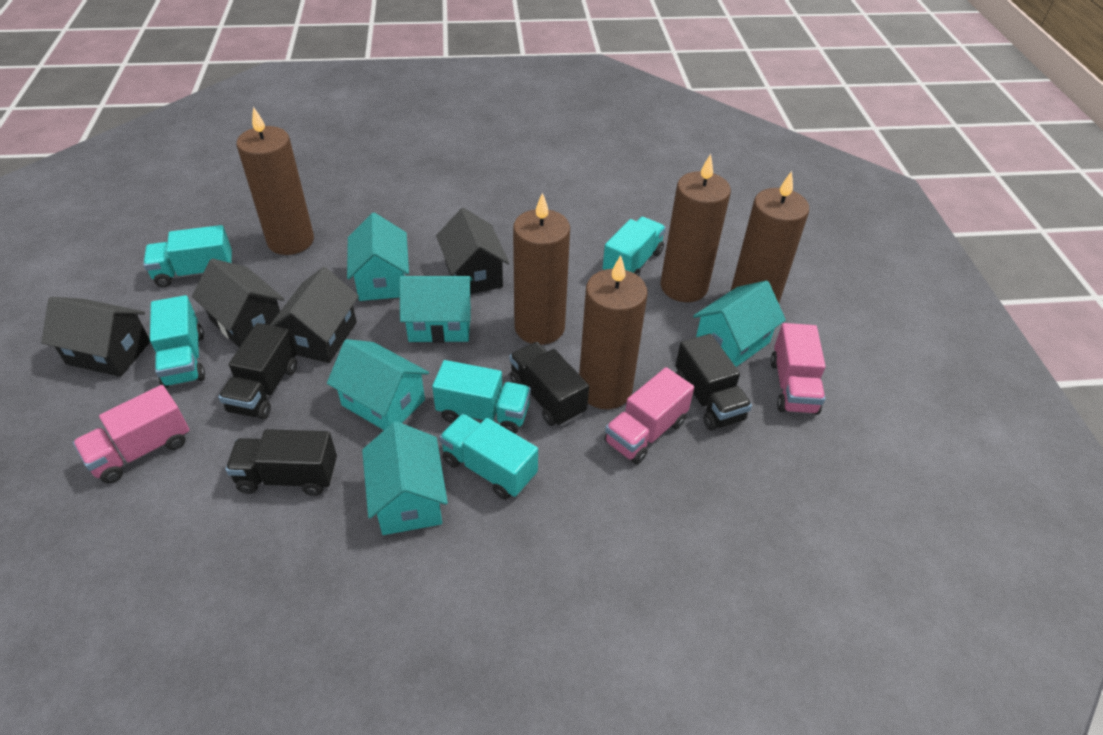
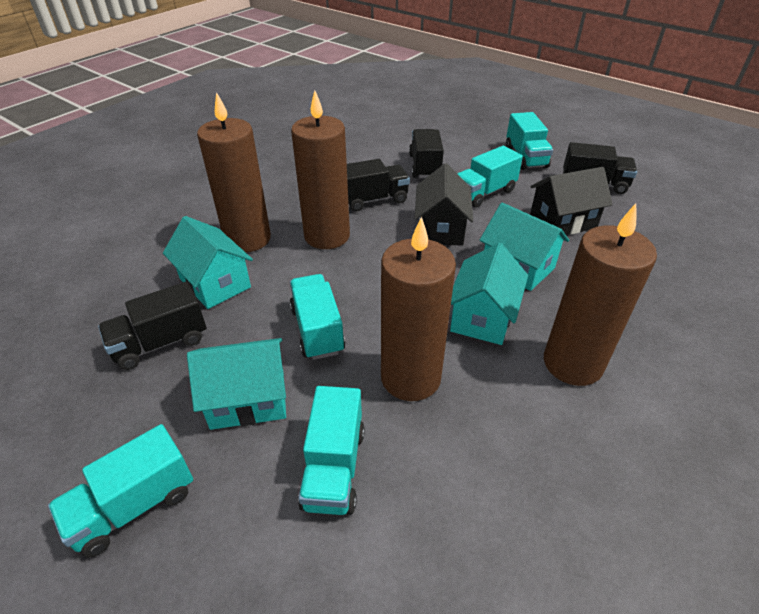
black house: [41,297,150,377] [192,258,285,348] [270,267,359,363] [436,208,509,294] = 4 -> [415,163,473,246] [530,167,613,235] = 2
brown candle: [236,107,314,255] [513,192,570,345] [579,255,648,409] [660,154,731,302] [731,171,809,303] = 5 -> [197,92,271,252] [291,91,350,249] [381,216,456,401] [544,203,657,386] = 4
pink truck: [73,385,190,484] [604,367,694,464] [770,323,826,415] = 3 -> none = 0
turquoise house: [327,339,429,430] [347,212,409,301] [362,421,448,535] [399,276,473,343] [693,280,786,367] = 5 -> [163,216,253,309] [187,338,286,430] [450,243,528,345] [480,203,569,291] = 4

